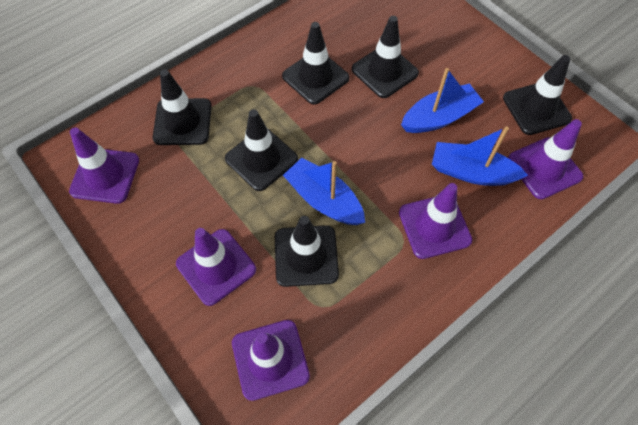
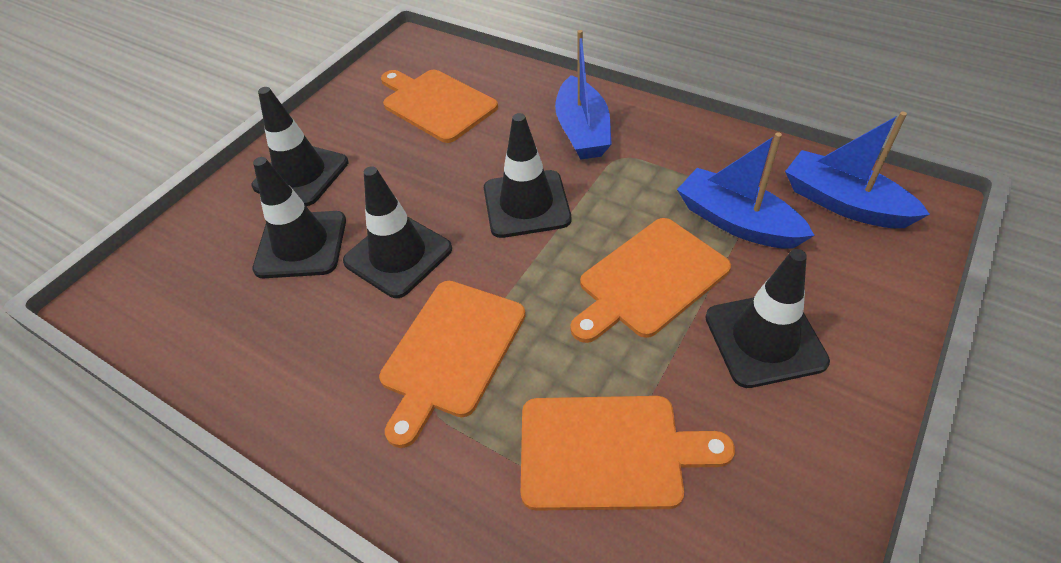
black traffic cone: [153,69,212,145] [225,109,298,191] [275,216,339,287] [282,22,350,105] [352,16,419,98] [503,55,572,135] = 6 -> [251,87,348,206] [252,157,346,278] [343,166,452,298] [484,113,571,238] [705,249,830,388] = 5
orange cutting board: none = 0 -> [379,281,526,448] [381,70,498,143] [521,396,735,510] [570,218,731,343] = 4
purple traffic cone: [69,128,139,204] [176,228,256,306] [232,320,310,401] [399,183,472,259] [508,119,583,199] = 5 -> none = 0

